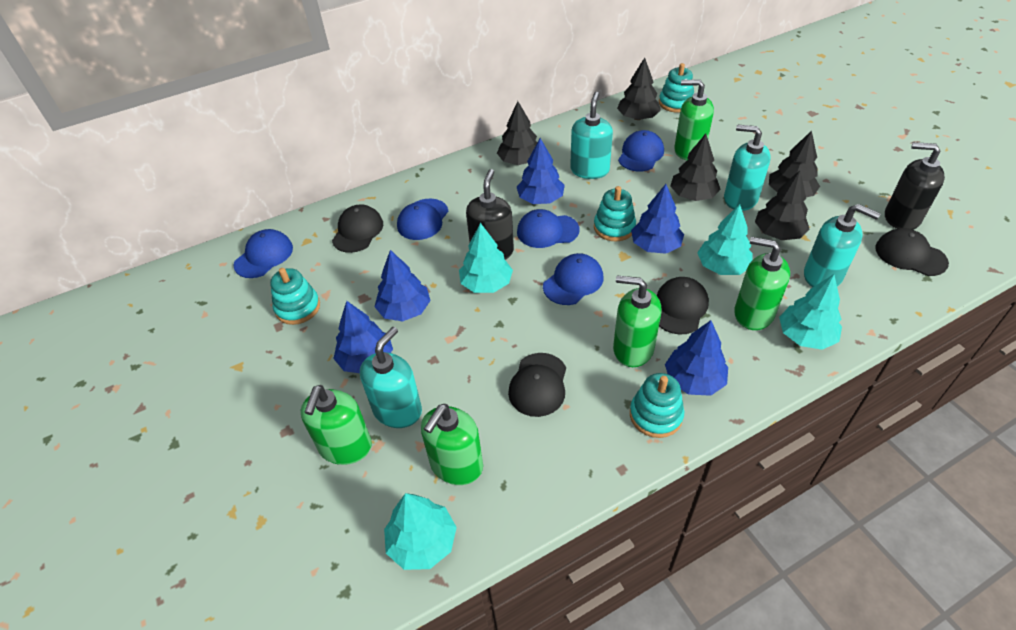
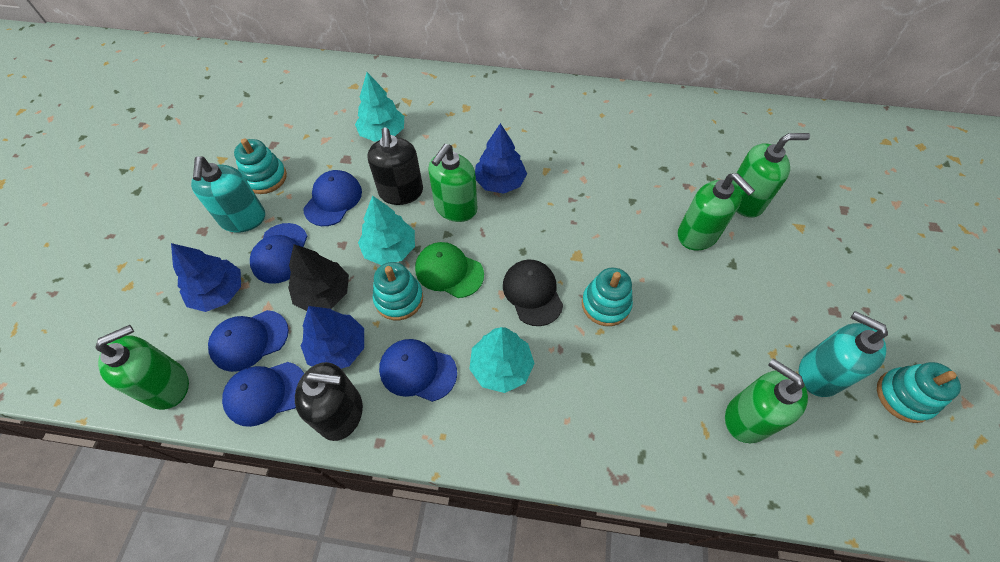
black cap: [332,204,383,253] [508,353,566,417] [657,277,709,335] [875,228,949,276] = 4 -> [503,260,563,326] = 1
black tree: [497,101,537,165] [617,58,661,120] [670,134,721,201] [755,170,809,240] [769,130,820,197] = 5 -> [288,244,349,311] = 1
blue tree: [333,301,393,373] [374,250,431,321] [517,138,565,204] [631,184,684,254] [665,320,728,396] = 5 -> [171,243,241,312] [301,306,364,369] [475,123,527,194] = 3
green cap: none = 0 -> [415,242,484,298] = 1
turquoise soap dispenser: [360,327,422,428] [570,92,613,179] [724,124,771,211] [804,204,881,287] = 4 -> [191,157,265,233] [799,311,888,397] = 2
turquoise tree: [384,493,457,570] [459,223,513,293] [697,204,753,275] [779,274,842,350] = 4 -> [355,72,404,142] [358,195,415,265] [469,327,535,393] = 3

